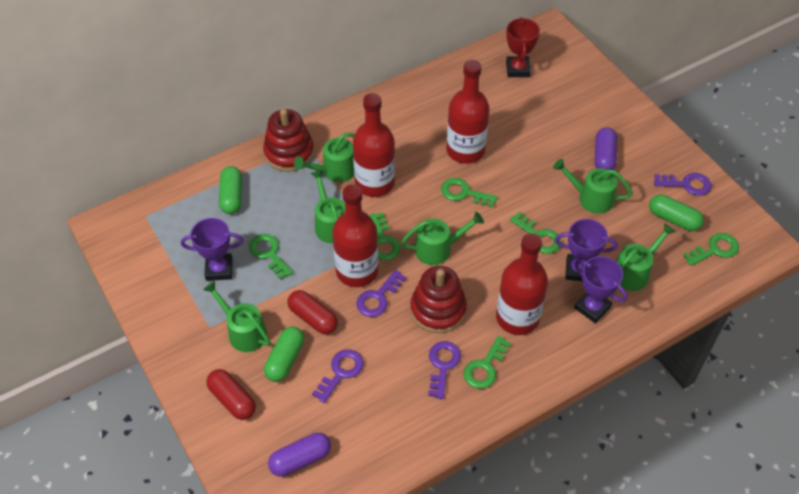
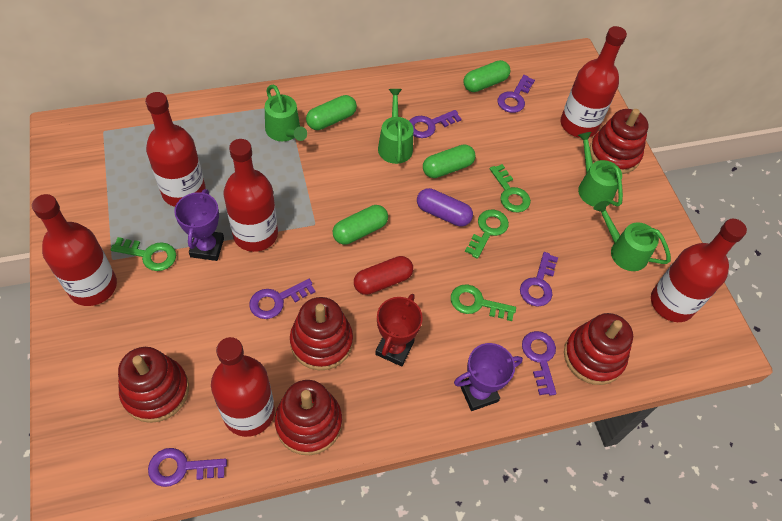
green capsule: [219,166,242,214] [264,326,304,382] [649,194,704,231] = 3 -> [306,95,357,130] [333,205,388,245] [423,145,476,178] [463,60,510,92] = 4
green key: [249,234,293,280] [369,212,401,261] [441,178,498,208] [464,336,511,389] [510,211,562,254] [683,233,739,266] = 6 -> [111,237,176,271] [451,284,516,321] [465,210,509,259] [490,164,531,213] = 4
green watering can: [203,281,270,352] [294,133,355,182] [311,170,345,243] [401,212,484,265] [553,159,633,214] [616,223,675,291] = 6 -> [265,85,307,141] [378,89,414,164] [578,132,623,207] [593,201,671,271] = 4
purple capsule: [268,433,331,477] [595,127,617,170] = 2 -> [417,188,473,227] = 1
purple key: [312,350,364,403] [356,270,406,317] [428,341,461,399] [654,173,711,196] = 4 -> [148,448,227,487] [249,279,315,319] [409,110,461,138] [498,75,535,113] [520,252,558,307] [522,331,556,396] = 6
purple trophy: [181,218,243,281] [555,219,617,281] [574,256,627,323] = 3 -> [174,189,224,261] [454,343,523,411] = 2
red bottle: [332,185,378,287] [353,93,395,197] [446,60,490,164] [496,233,548,335] = 4 -> [32,194,117,306] [145,92,206,207] [211,337,275,437] [224,139,278,252] [560,26,627,138] [651,219,747,322] = 6
red capsule: [206,369,256,420] [288,290,338,335] = 2 -> [354,256,413,295] = 1
red stacking toy: [263,109,314,172] [410,266,467,333] = 2 -> [118,347,189,423] [275,380,342,455] [290,297,353,370] [564,313,633,385] [590,109,649,174] = 5

